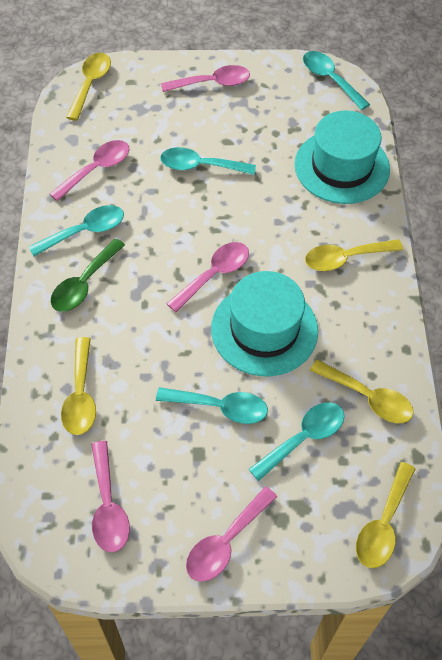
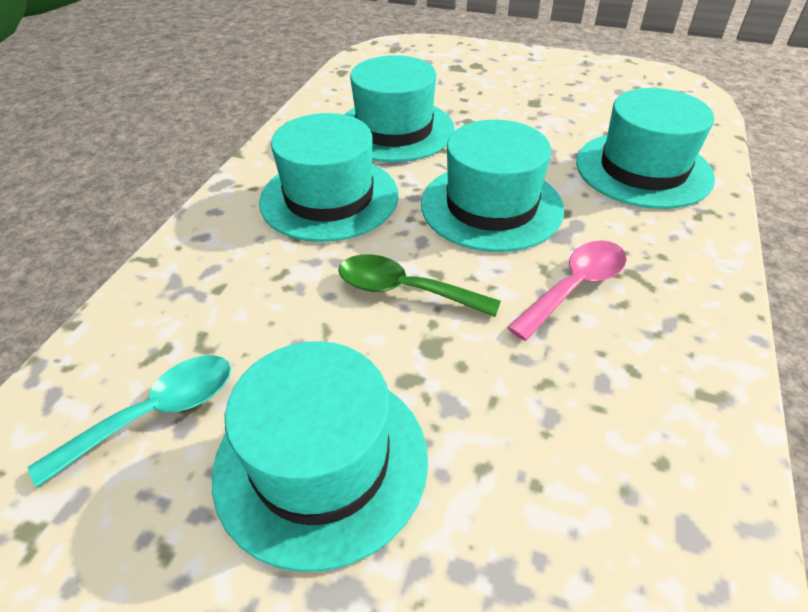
pink spoon: [49,140,130,201] [91,441,130,552] [161,65,250,92] [167,242,249,312] [186,487,277,582] = 5 -> [507,241,627,341] = 1
turquoise hat: [211,271,318,376] [294,111,390,204] = 2 -> [212,341,428,572] [259,113,399,242] [344,55,455,162] [421,120,564,252] [576,88,715,209] = 5
turquoise spoon: [29,205,124,256] [156,387,268,424] [160,147,256,175] [249,402,344,481] [303,51,370,110] = 5 -> [28,355,231,487] = 1
yellow spoon: [61,337,96,435] [66,53,111,121] [305,239,403,271] [310,360,414,423] [356,462,415,568] = 5 -> none = 0

